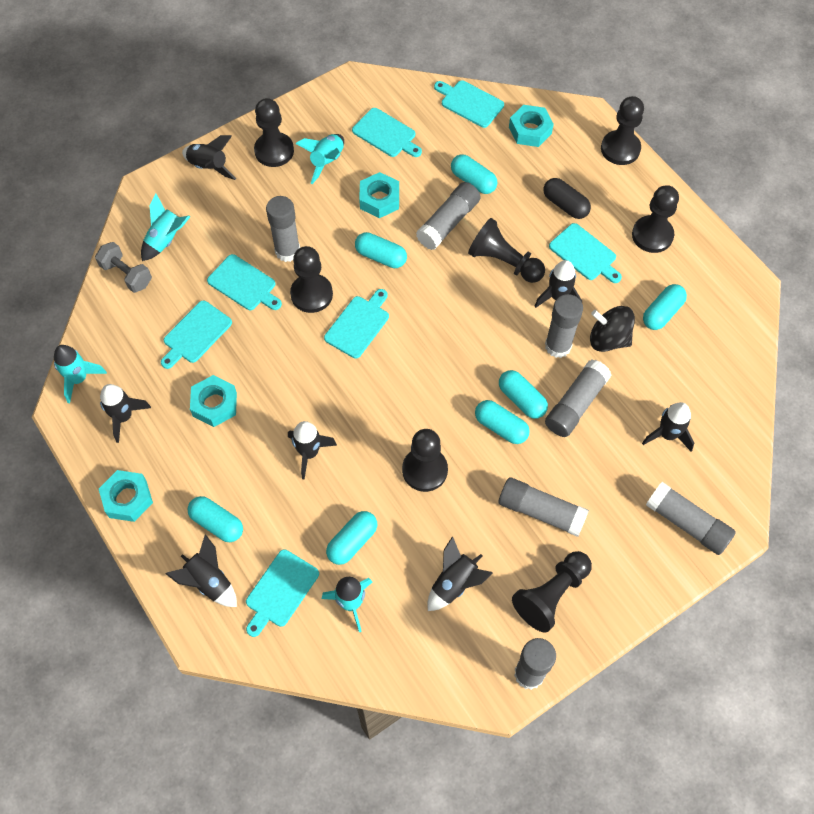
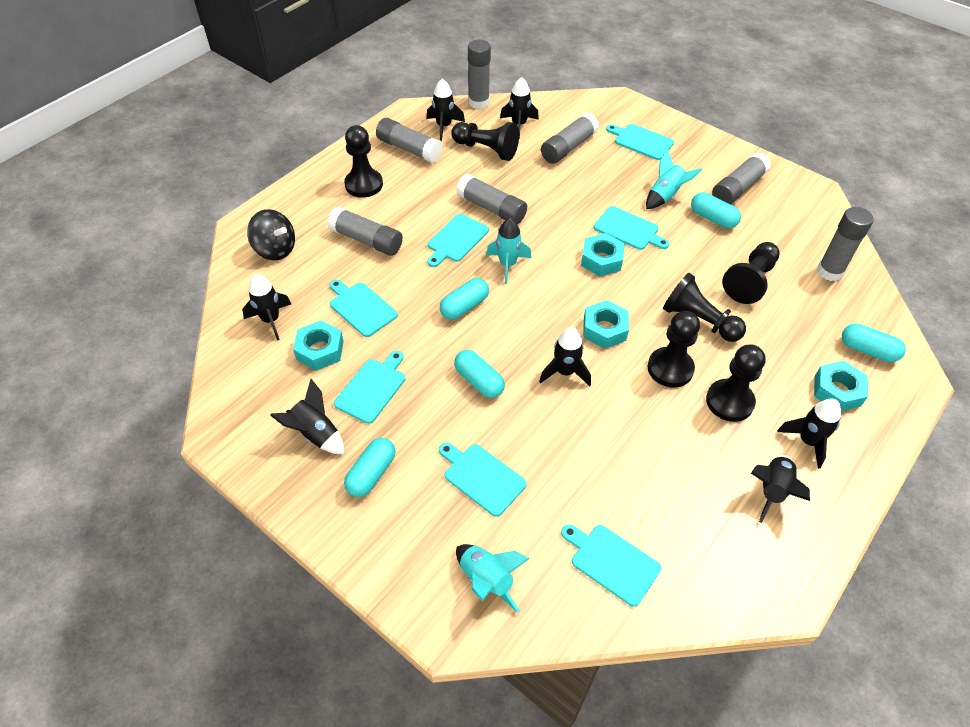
black capsule: [543,178,591,219] = 1 -> none = 0
black pawn: [254,98,294,167] [290,246,333,313] [402,429,448,492] [468,218,545,283] [512,551,592,632] [601,96,644,165] [632,185,679,253] = 7 -> [344,125,383,198] [451,122,519,161] [648,311,700,388] [663,273,746,342] [706,344,766,422] [722,242,780,304] = 6
grey dumbbell: [95,242,152,293] = 1 -> none = 0
turquoise capsule: [188,496,243,542] [326,511,378,565] [355,232,407,268] [451,154,497,194] [475,400,530,444] [499,370,548,419] [643,284,687,330] = 7 -> [344,438,396,497] [440,278,489,320] [454,350,505,398] [691,192,741,228] [842,323,906,362] = 5
turquoise rocket: [54,345,107,403] [141,193,190,261] [296,134,344,184] [322,577,372,632] = 4 -> [456,544,530,613] [486,218,531,284] [646,149,702,209] = 3

